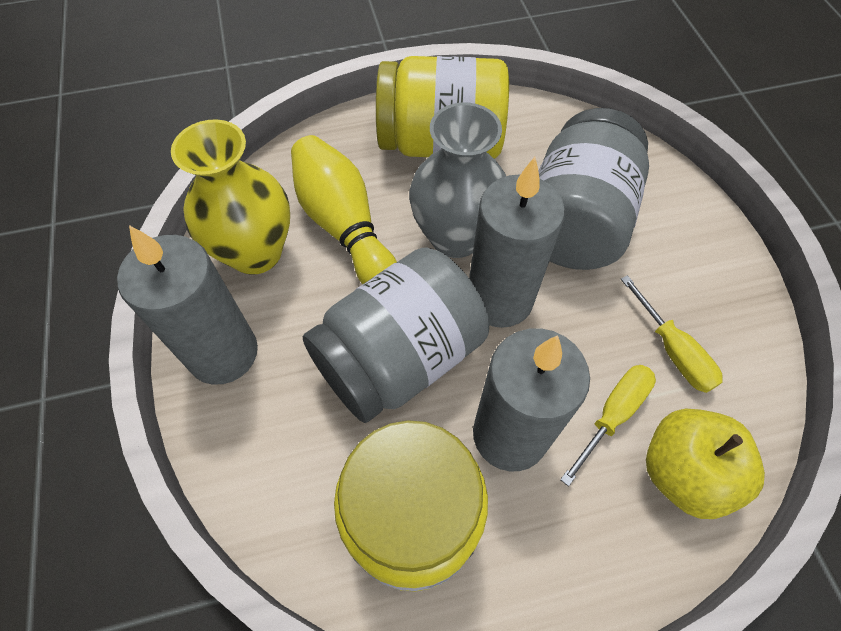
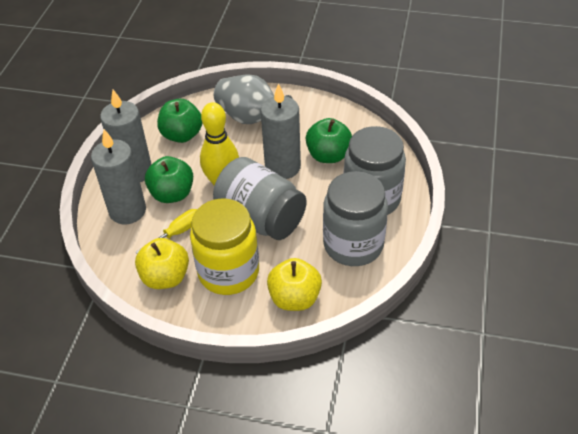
green apple: none = 0 -> [145,156,193,203] [157,99,202,143] [306,118,352,163] = 3
grey jar: [303,247,489,423] [538,108,649,270] = 2 -> [213,157,306,240] [323,171,388,266] [344,126,406,215] = 3
yellow apple: [646,409,765,519] = 1 -> [135,238,189,289] [267,258,322,311] = 2
yellow jar: [334,420,488,592] [376,56,509,159] = 2 -> [190,198,259,295] = 1
yellow screwdriver: [560,365,656,487] [621,275,723,393] = 2 -> [136,209,197,254] = 1
yellow vase: [171,119,290,275] = 1 -> none = 0

